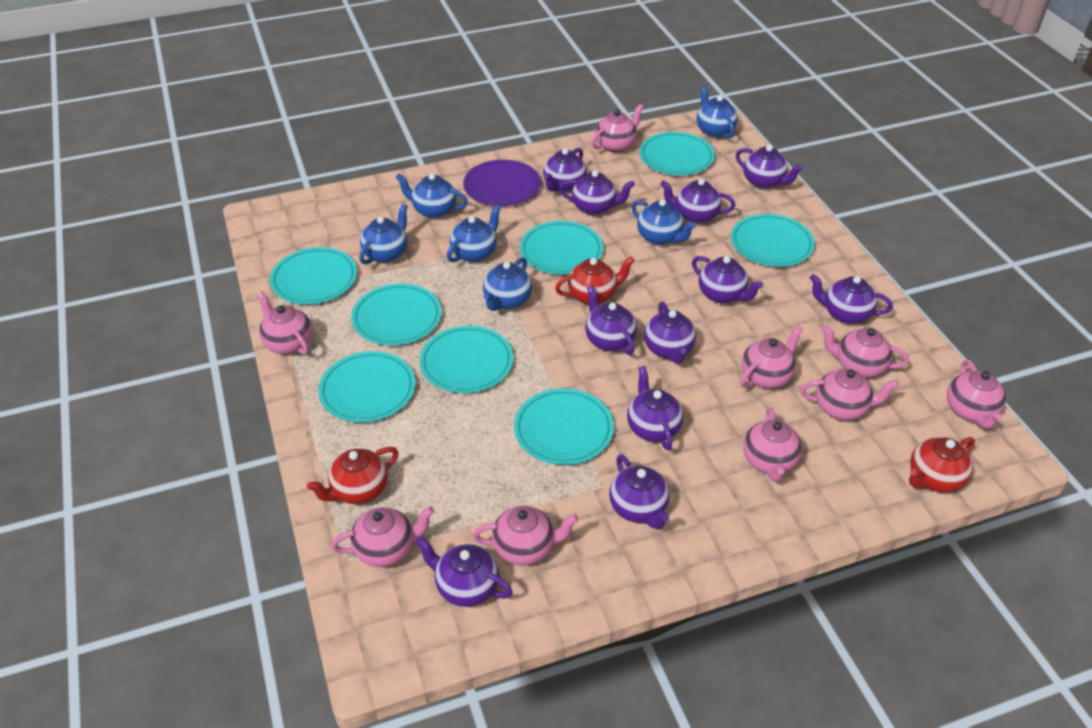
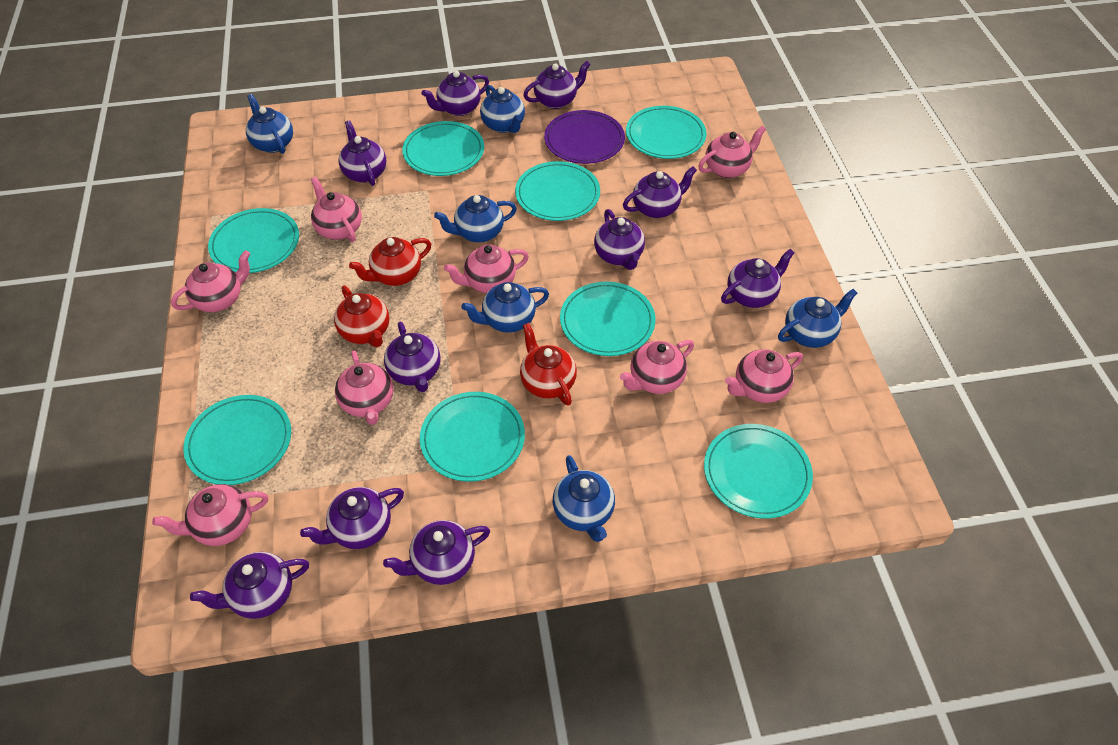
pink teapot: [257,291,312,355] [331,506,434,567] [473,506,579,565] [591,104,644,153] [740,325,803,388] [743,407,802,482] [800,369,899,420] [821,325,909,378] [947,360,1006,429] = 9 -> [152,484,268,546] [171,250,250,312] [311,176,362,242] [335,351,394,425] [444,244,529,293] [620,340,694,394] [698,126,766,178] [725,349,803,403] = 8
purple teapot: [416,537,513,607] [543,148,587,193] [559,170,635,215] [585,285,637,355] [609,455,670,530] [627,366,683,450] [644,302,696,364] [660,179,735,224] [692,256,763,304] [736,145,803,189] [810,274,893,324] = 11 -> [190,552,309,619] [300,487,404,549] [339,120,386,186] [383,520,490,585] [384,322,441,392] [422,70,489,116] [523,61,591,109] [594,209,645,270] [623,166,697,218] [721,249,795,308] = 10

